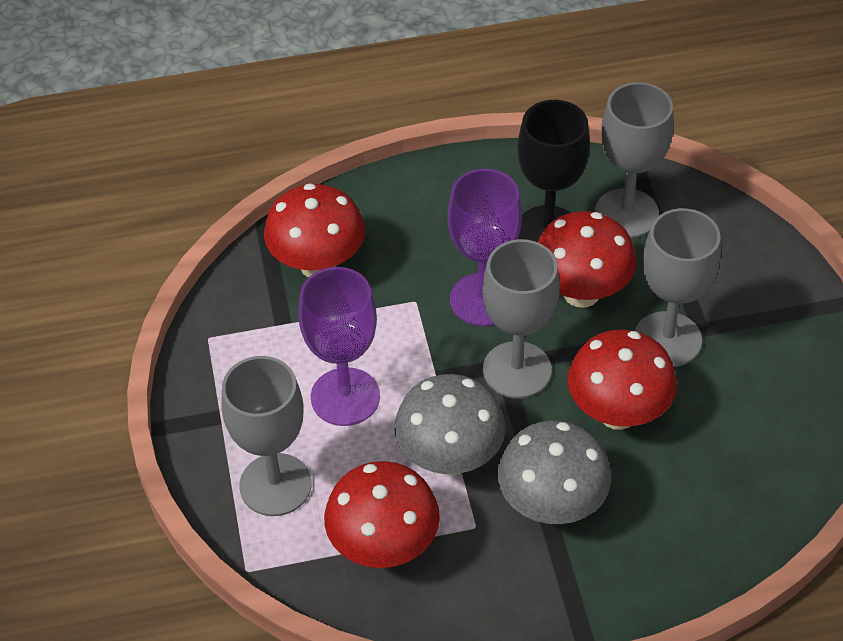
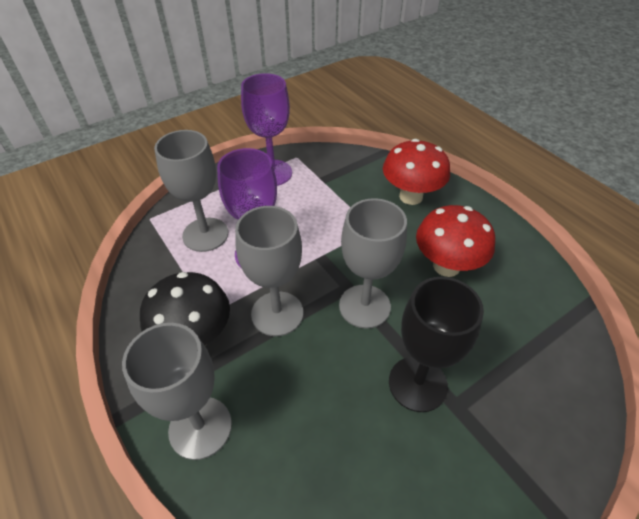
black mushroom: none = 0 -> [140,272,230,346] = 1
grey mushroom: [394,374,506,476] [498,420,611,524] = 2 -> none = 0
red mushroom: [264,183,365,278] [324,461,440,568] [538,211,636,308] [567,330,677,430] = 4 -> [383,139,450,205] [416,205,495,277] = 2

